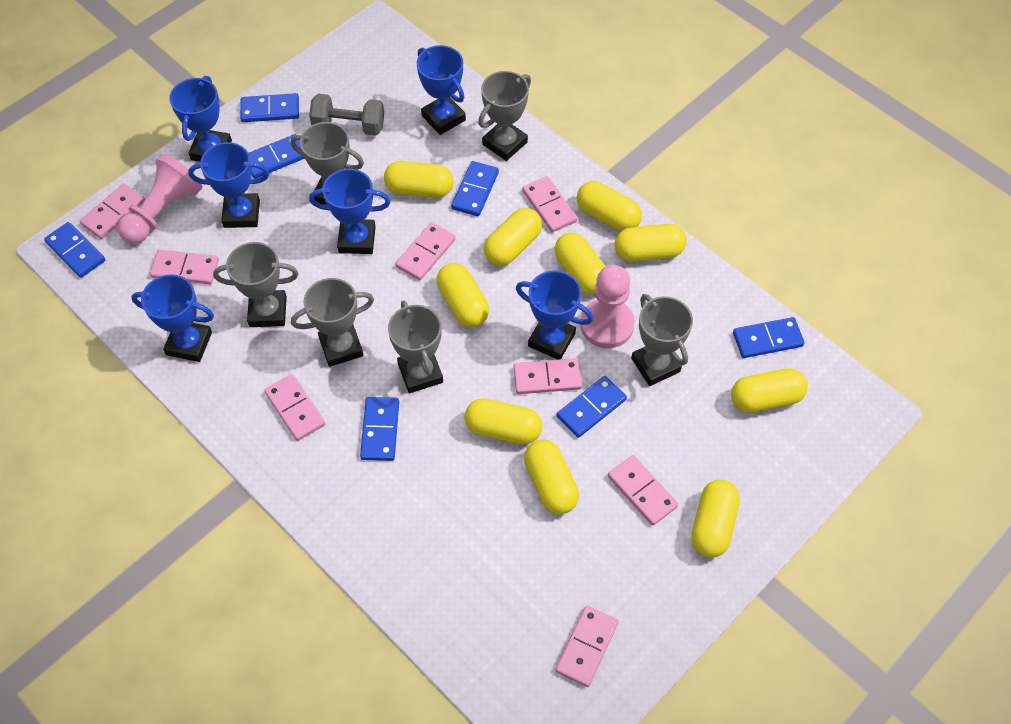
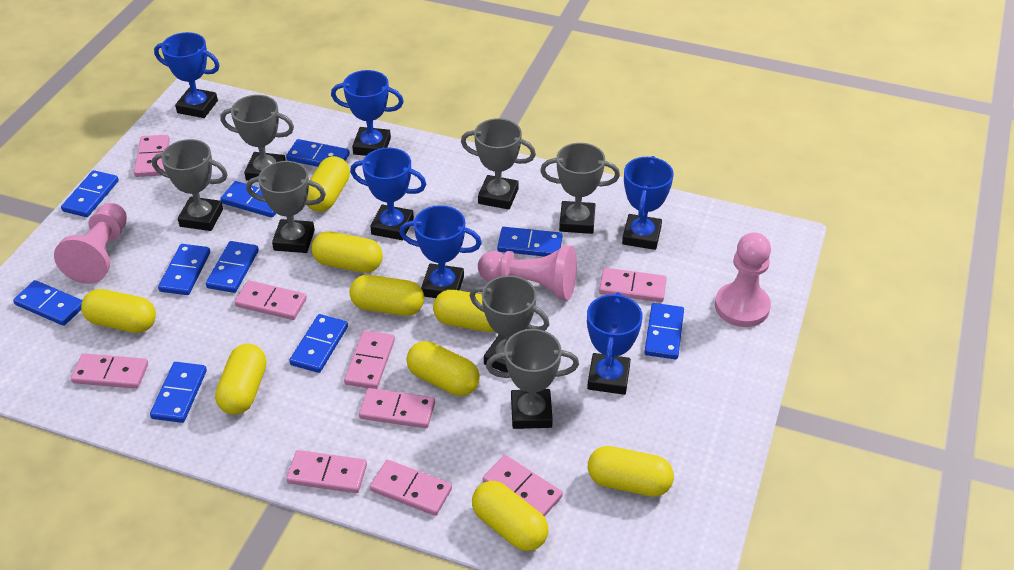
blue domino: [44,222,105,278] [240,93,299,122] [249,134,305,179] [360,397,399,461] [451,161,499,216] [557,376,627,438] [733,317,804,358] = 7 -> [13,280,82,326] [61,170,119,217] [150,362,207,423] [158,244,210,295] [206,241,259,293] [220,181,276,218] [286,139,350,167] [289,314,348,373] [497,227,563,257] [644,303,684,359] = 10
grey dumbbell: [309,94,384,136] = 1 -> none = 0
grey trophy: [213,242,298,327] [290,122,364,205] [291,278,374,367] [388,300,443,393] [478,71,531,161] [631,294,693,386] = 6 -> [152,139,228,231] [220,95,294,182] [246,161,326,253] [461,118,536,210] [470,275,550,372] [486,329,579,429] [540,143,620,234] = 7
pink domino: [80,183,145,239] [150,250,219,284] [264,374,325,441] [396,222,456,281] [513,358,582,394] [522,176,577,233] [555,605,619,687] [608,455,678,526] = 8 -> [71,353,148,389] [134,135,170,177] [234,280,307,320] [286,450,367,493] [344,330,395,389] [359,388,435,428] [370,460,452,516] [483,455,563,517] [599,268,667,302] = 9
pink pawn: [118,154,203,244] [580,265,635,348] = 2 -> [54,203,127,284] [478,245,577,300] [715,232,771,327] = 3
yellow capsule: [384,161,453,198] [437,263,489,327] [465,399,542,444] [484,208,542,266] [524,440,579,514] [554,233,606,295] [577,181,642,231] [615,224,687,262] [691,480,740,557] [731,368,808,412] = 10 -> [81,289,156,333] [215,344,266,415] [307,156,350,212] [311,231,383,273] [349,275,424,316] [406,341,480,396] [433,290,495,332] [472,481,548,551] [588,446,674,497] = 9

